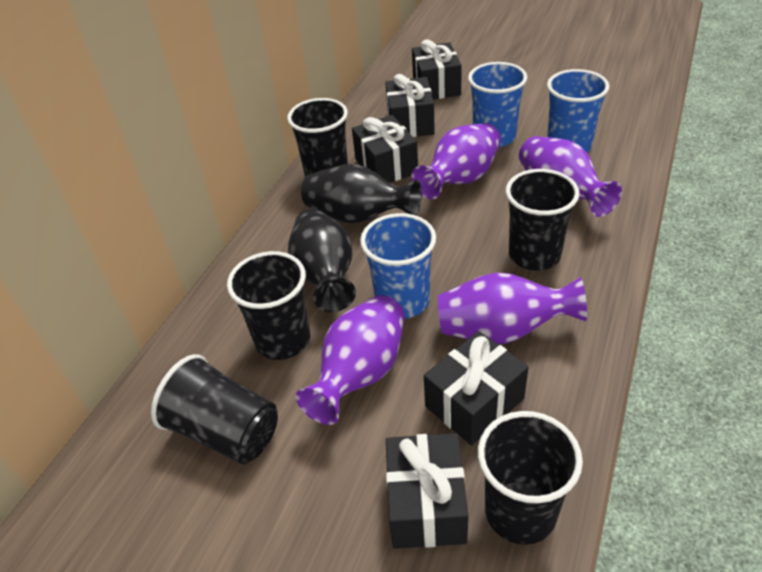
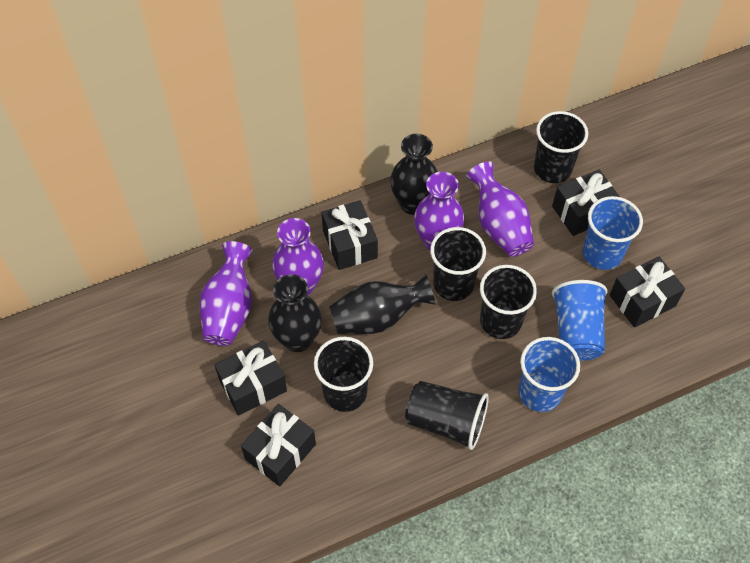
black vase: [288,209,356,312] [301,164,422,223] = 2 -> [268,274,322,352] [329,274,435,334] [390,134,438,215] = 3

